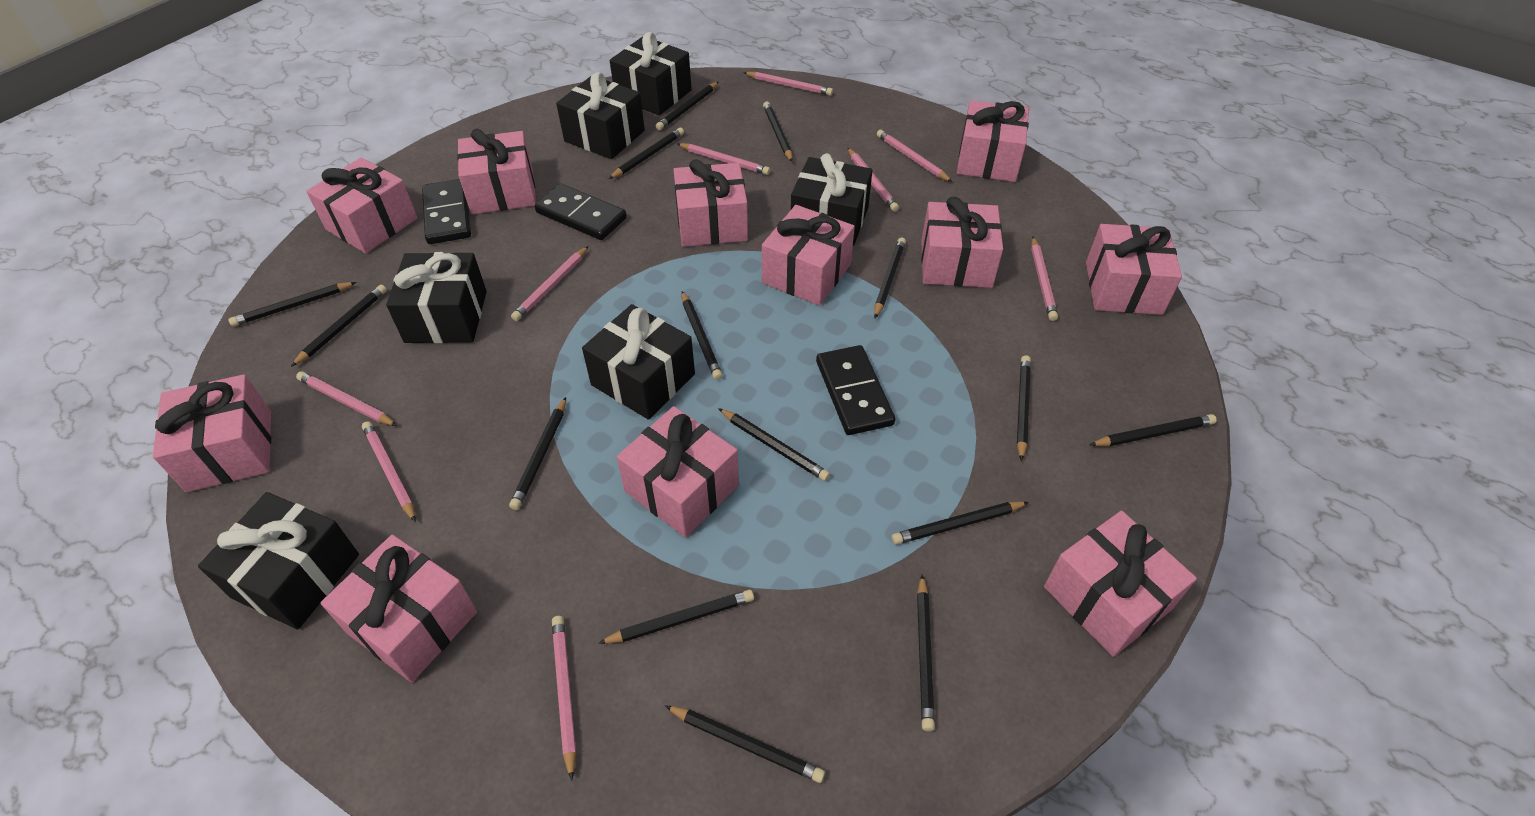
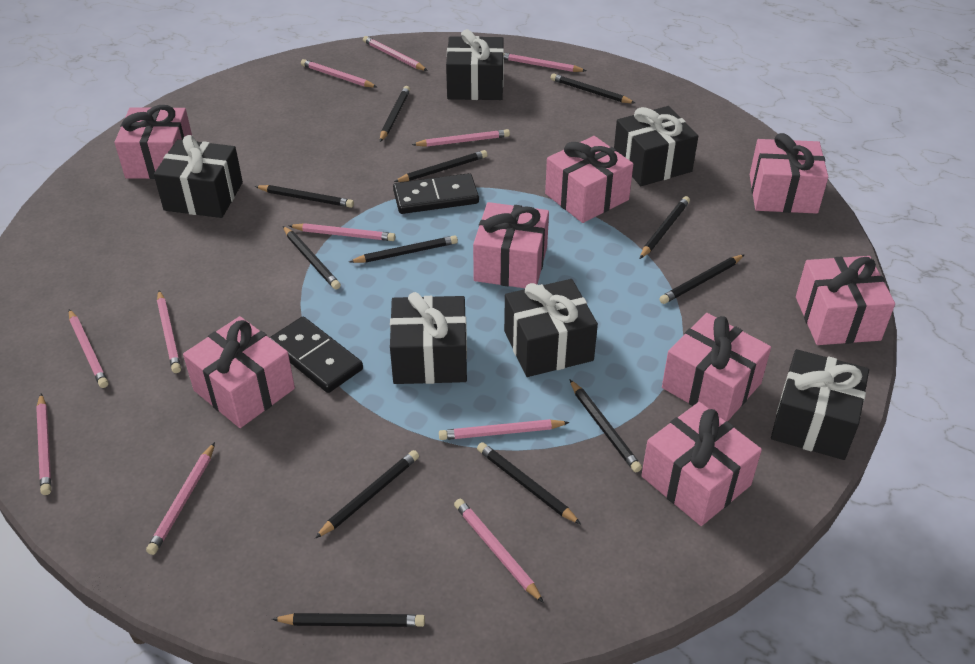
black domino: [422,179,471,244] [535,184,627,240] [816,345,895,435] = 3 -> [269,317,363,393] [393,173,479,214] = 2
black pencil: [229,282,356,326] [291,285,387,367] [509,397,566,510] [598,589,754,644] [609,128,684,179] [656,82,719,130] [665,705,825,783] [682,291,723,380] [718,408,830,481] [763,101,793,162] [874,238,906,318] [892,501,1029,545] [917,575,935,731] [1017,355,1031,461] [1090,414,1217,446] = 15 -> [255,185,354,208] [272,613,425,627] [283,226,341,290] [315,450,419,538] [349,235,458,263] [380,86,410,142] [394,150,487,182] [477,442,581,524] [551,73,635,103] [569,379,642,472] [640,196,690,259] [659,254,745,304] = 12
pink gift: [153,374,271,492] [307,157,417,253] [320,535,477,682] [457,129,536,214] [617,406,739,537] [673,159,748,247] [762,205,855,306] [921,197,1003,288] [957,100,1029,182] [1044,511,1197,657] [1086,224,1182,315] = 11 -> [114,105,192,179] [183,316,295,428] [473,202,549,288] [545,136,633,223] [641,402,762,526] [662,313,771,421] [750,133,828,213] [796,256,895,345] = 8
pink pencil: [296,371,397,426] [362,421,416,522] [511,246,589,321] [552,616,576,781] [677,143,770,175] [743,72,833,96] [848,148,899,212] [877,130,952,182] [1031,237,1058,321] = 9 -> [36,394,51,495] [69,309,108,388] [146,442,215,555] [157,290,181,373] [288,223,395,241] [301,59,377,88] [363,36,428,71] [412,129,510,147] [439,419,570,440] [454,499,544,603] [504,53,586,72] = 11

